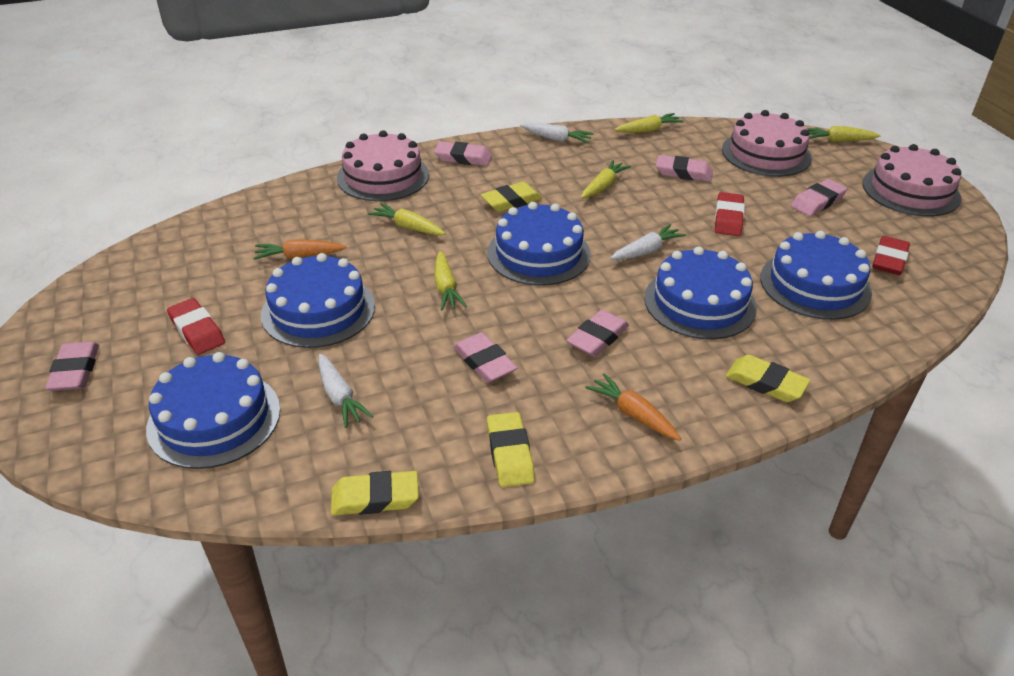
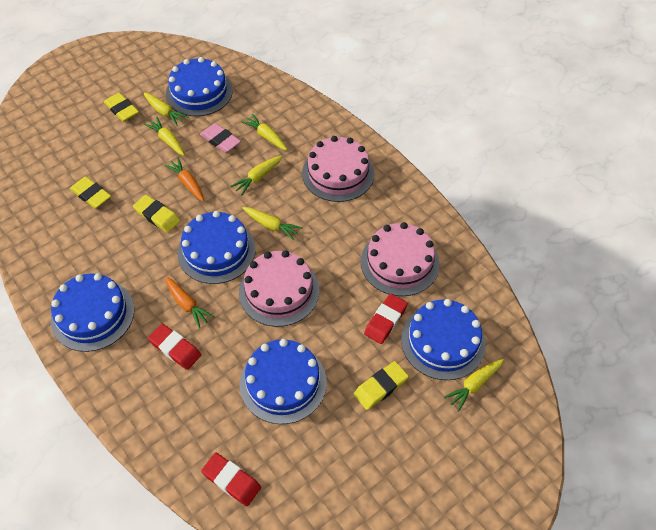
pink eraser: [45,342,99,391] [434,141,492,166] [453,332,517,383] [566,310,629,357] [656,155,713,182] [791,179,847,216] = 6 -> [200,123,241,153] = 1
white carrot: [318,354,373,428] [520,123,594,143] [610,224,686,260] = 3 -> none = 0
yellow carrot: [368,203,446,235] [434,251,467,310] [581,160,631,199] [614,113,684,133] [807,126,880,142] = 5 -> [143,93,188,126] [144,117,184,156] [231,156,283,195] [241,114,287,151] [242,207,303,240] [444,359,504,412] = 6

